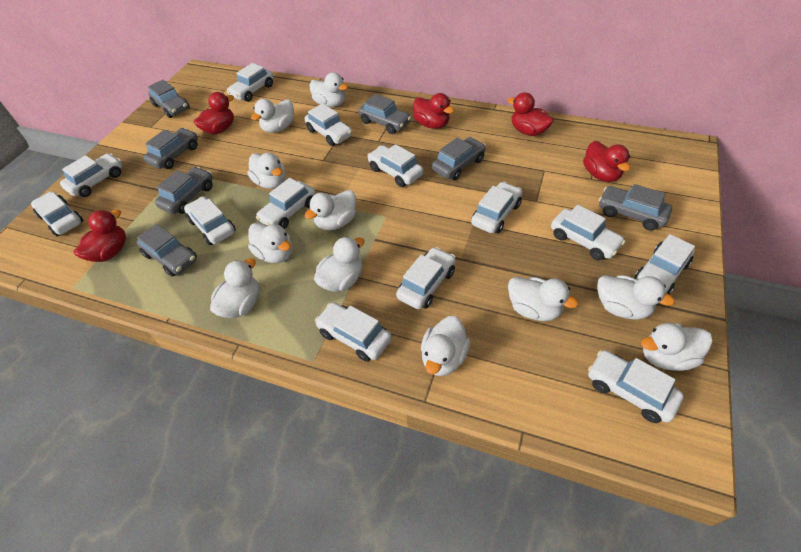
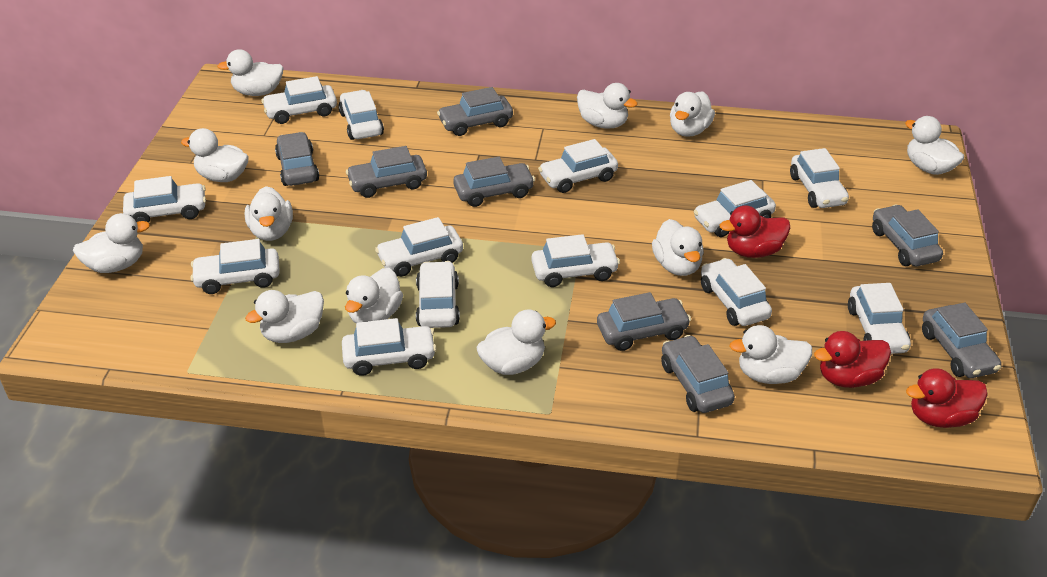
grey car: [136,224,197,277] [143,128,198,169] [148,80,190,118] [155,167,213,214] [358,94,411,134] [432,137,486,180] [599,184,672,231] = 7 -> [275,132,319,186] [346,146,427,198] [437,87,513,136] [453,157,535,207] [597,292,691,351] [661,335,735,413] [872,204,943,266] [922,302,1001,378] = 8
red duck: [74,210,126,262] [194,92,234,135] [413,93,455,129] [507,92,554,136] [583,141,630,182] = 5 -> [720,205,790,258] [814,331,891,388] [906,368,988,428] = 3
white duck: [210,258,259,318] [247,153,286,189] [248,223,292,263] [251,99,294,133] [304,190,356,231] [309,72,348,107] [314,237,364,292] [421,316,470,376] [508,277,578,321] [597,275,675,320] [641,323,713,371] = 11 -> [73,213,150,273] [181,128,249,182] [217,49,284,96] [245,186,293,241] [245,290,324,343] [345,268,403,323] [476,309,556,375] [577,83,638,129] [652,219,704,276] [670,91,715,137] [729,325,812,384] [905,116,964,175] = 12

